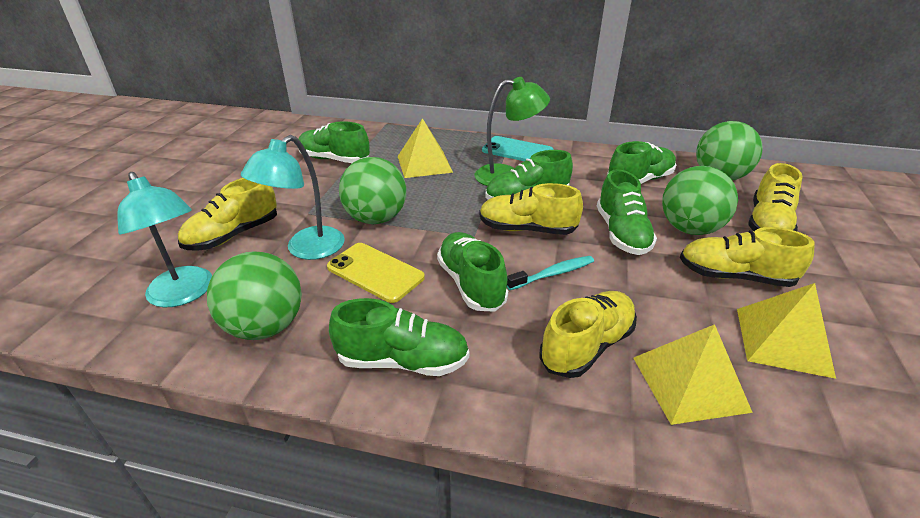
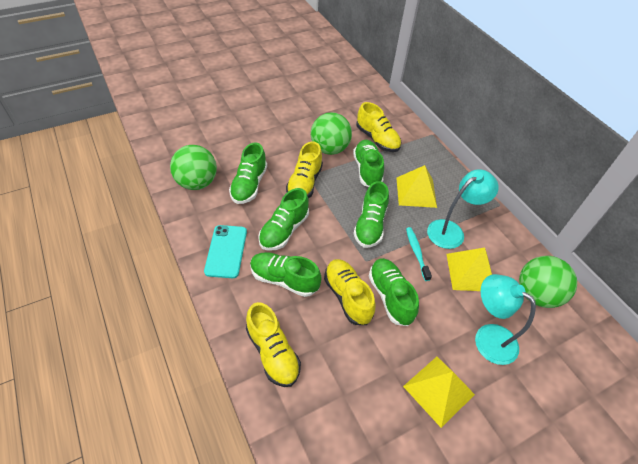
green ball: [207,252,302,340] [339,157,406,224] [662,166,738,235] [696,121,762,180] = 4 -> [170,145,217,190] [311,112,352,155] [519,256,577,308] = 3
green lamp: [475,77,550,186] = 1 -> none = 0
yellow phone: [327,243,425,303] = 1 -> none = 0
yellow shoe: [178,178,277,251] [479,183,583,235] [539,291,637,378] [680,227,815,287] [748,163,803,231] = 5 -> [246,302,301,387] [286,141,323,198] [324,259,376,325] [356,102,401,152] = 4

